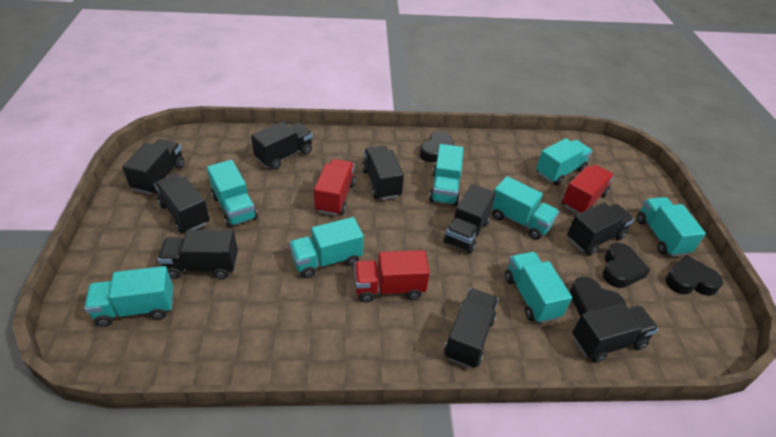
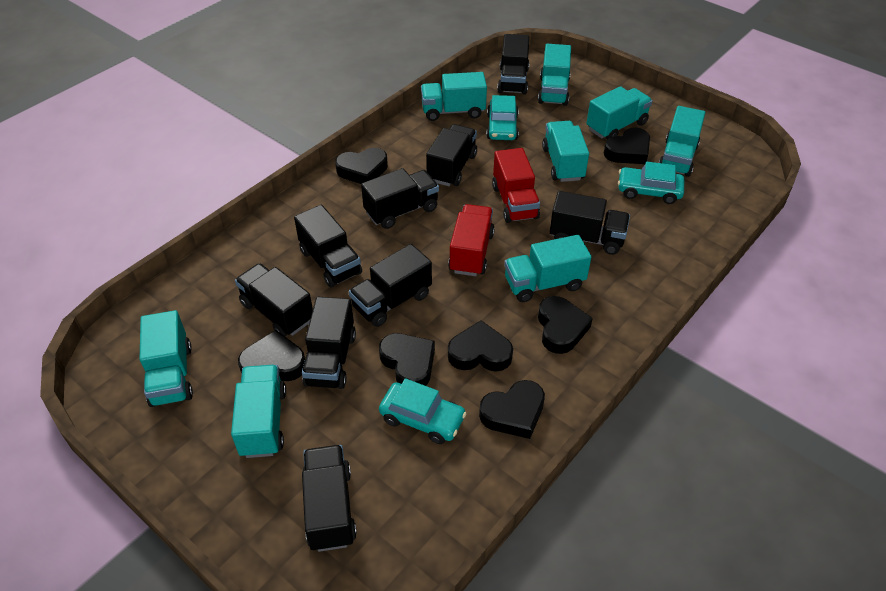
black heart: [420,131,455,162] [570,276,626,317] [602,243,650,288] [665,255,723,296] = 4 -> [238,330,305,381] [335,148,388,184] [379,333,435,386] [448,320,513,372] [479,380,545,439] [538,296,593,354] [604,128,650,164] = 7
red truck: [314,159,356,216] [354,250,430,302] [562,164,614,214] = 3 -> [448,204,495,276] [492,148,540,223] = 2
turquoise car: none = 0 -> [379,378,467,444] [486,95,519,140] [618,162,684,204] = 3

